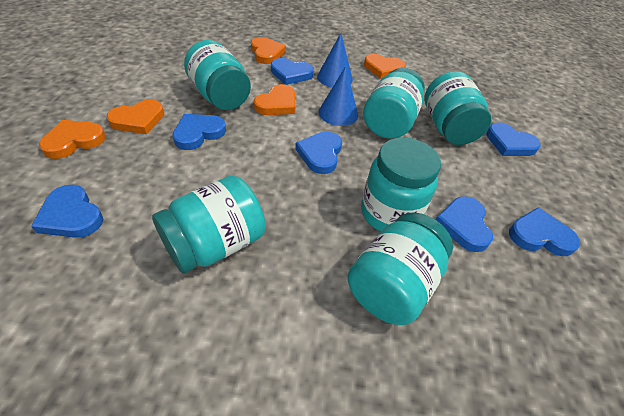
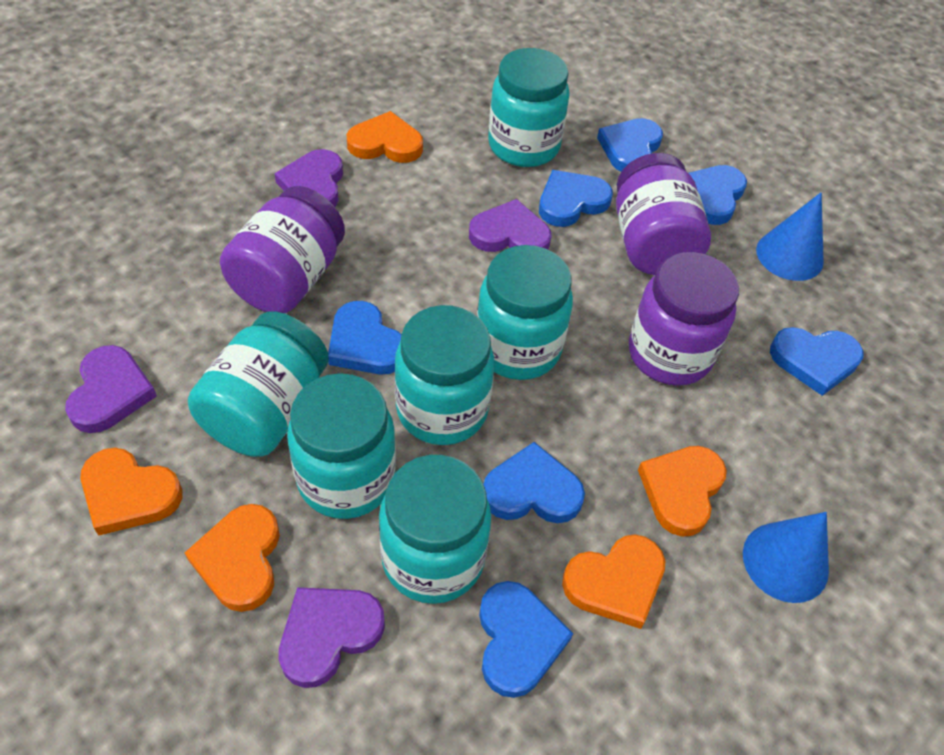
purple heart: none = 0 -> [65,345,157,433] [274,149,343,207] [279,587,385,688] [469,199,552,252] = 4
purple jar: none = 0 -> [220,186,345,313] [616,153,711,275] [629,252,739,386] = 3

